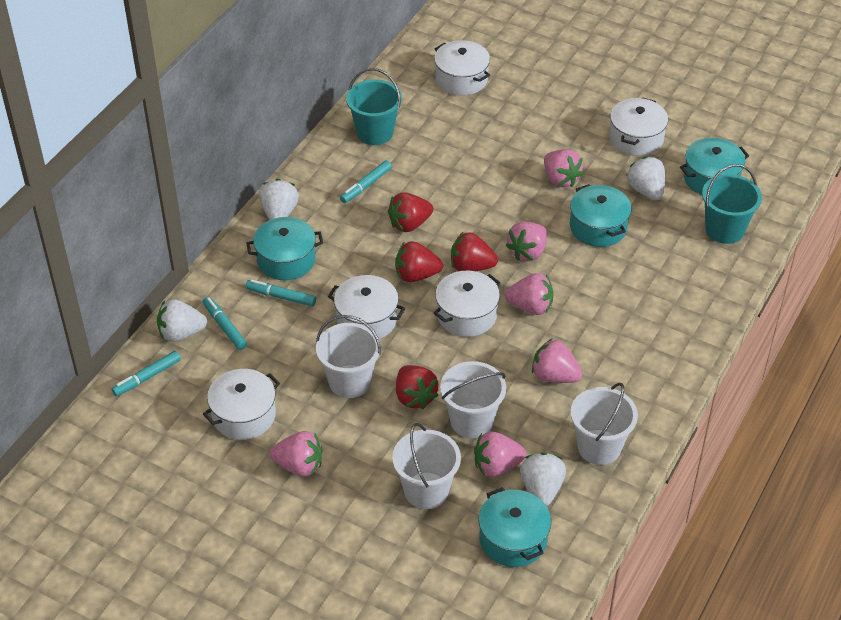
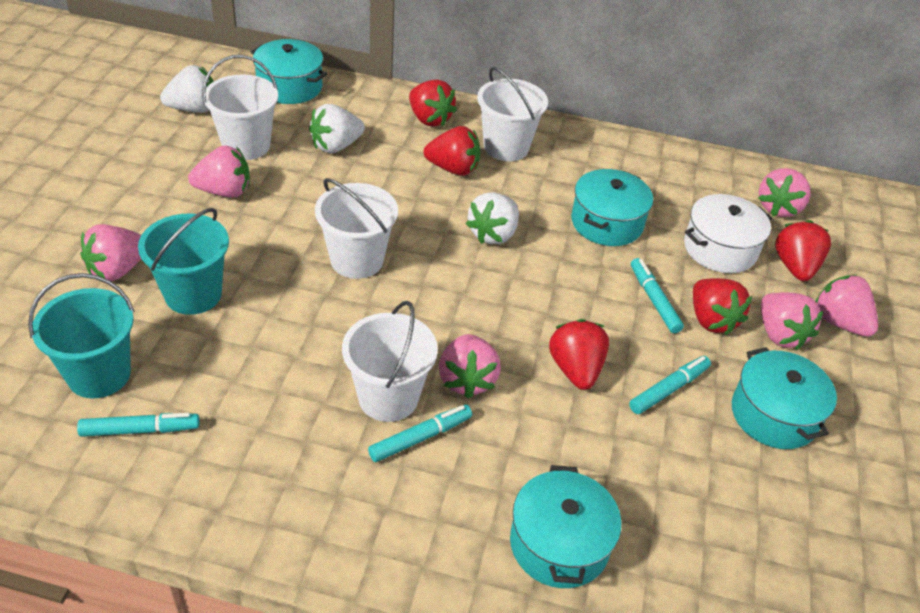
red strawberry: [388,192,433,232] [395,241,443,282] [396,365,439,409] [451,232,498,271] = 4 -> [409,80,457,127] [424,126,480,176] [549,319,609,390] [693,278,752,335] [775,220,831,281] = 5
white pot: [203,369,280,440] [328,275,405,339] [434,40,490,95] [434,271,501,337] [609,98,668,156] = 5 -> [684,194,772,273] = 1
white strawberry: [157,299,207,342] [259,179,299,220] [520,453,566,506] [626,157,665,200] = 4 -> [160,65,214,113] [309,104,365,153] [466,192,519,244] = 3

